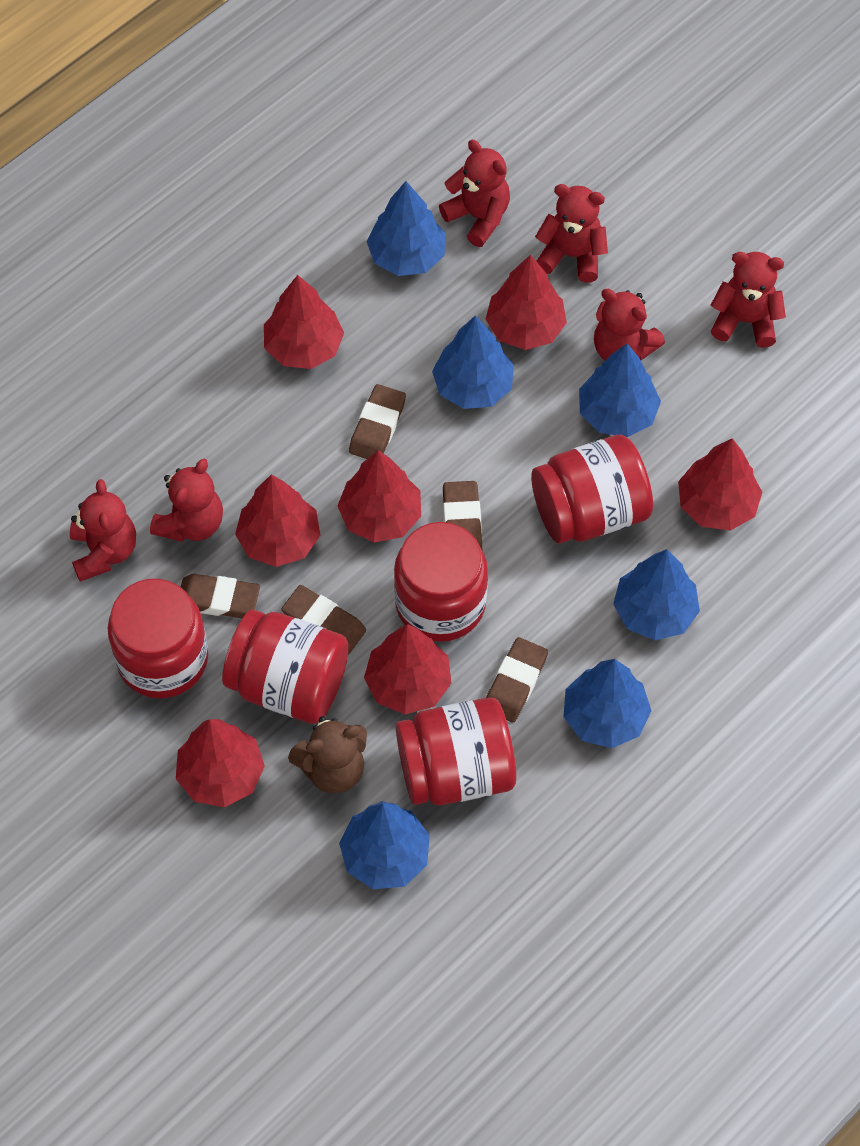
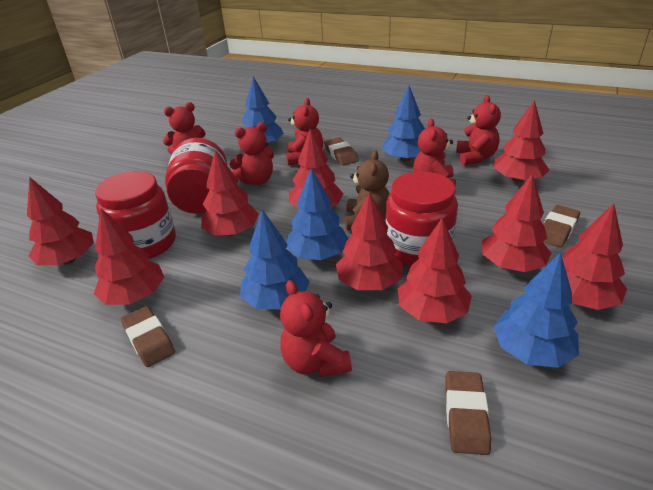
blue tree: [339,801,430,889] [366,181,446,276] [432,315,514,409] [563,659,651,748] [579,344,661,437] [613,549,700,640] = 6 -> [240,209,309,309] [242,76,284,147] [286,168,348,260] [382,85,425,162] [493,252,579,368] = 5
brown eraser: [181,574,260,618] [282,585,366,655] [349,384,406,459] [443,481,482,549] [486,637,548,723] = 5 -> [121,306,175,367] [324,137,359,165] [445,371,491,455] [543,205,580,248] = 4
red jar: [108,579,208,698] [222,610,349,724] [394,522,488,642] [396,697,516,805] [531,435,653,543] = 5 -> [95,171,176,259] [165,138,227,214] [386,171,458,266] = 3
red tree: [176,719,265,807] [235,474,320,567] [264,275,344,369] [338,450,421,542] [364,624,452,714] [486,255,567,350] [678,438,762,530] = 7 -> [27,177,94,265] [94,209,164,305] [201,150,259,236] [289,128,344,209] [336,192,404,290] [397,218,472,323] [482,174,551,272] [494,100,549,183] [562,204,627,310] = 9

